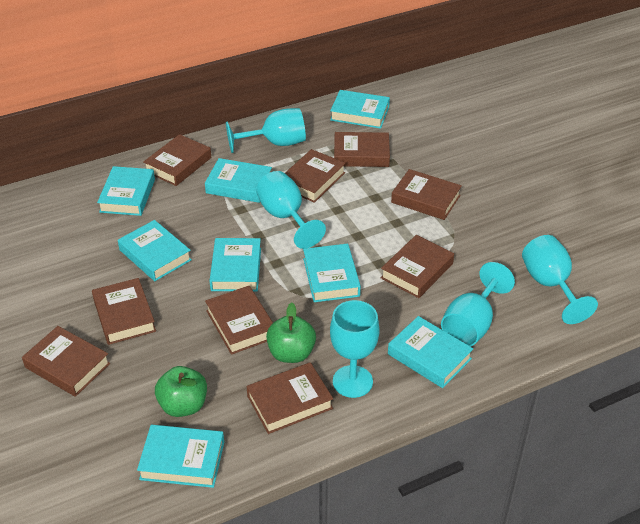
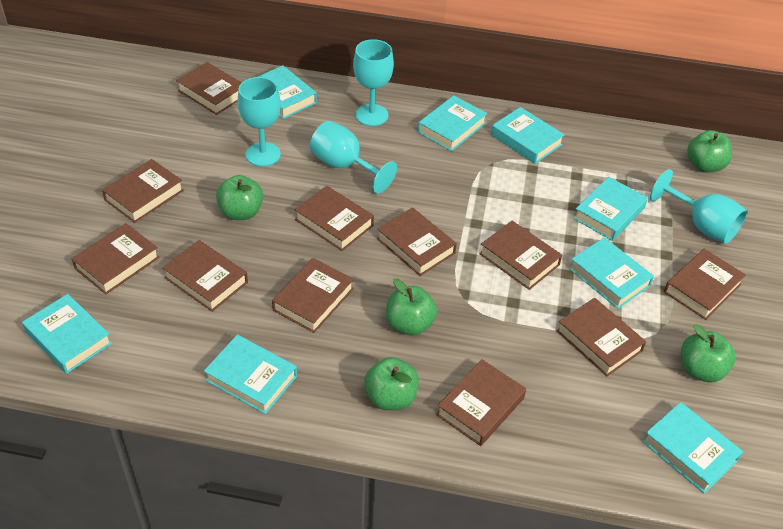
brown book: [22,326,110,397] [92,278,156,345] [143,134,211,186] [205,286,273,355] [247,362,333,434] [285,149,346,203] [334,132,390,167] [381,235,454,298] [391,169,462,220] = 9 -> [72,223,160,294] [102,159,184,223] [162,240,248,312] [176,62,242,115] [272,258,354,333] [295,186,374,251] [377,207,457,276] [436,359,526,446] [479,221,562,290] [556,298,646,376] [664,249,746,320] = 11
green apple: [155,366,207,417] [266,303,316,363] = 2 -> [216,175,263,220] [364,357,419,410] [386,278,437,336] [681,324,736,382] [687,130,732,172] = 5
turquoise goblet: [226,108,306,153] [256,171,326,249] [330,300,380,398] [441,262,515,346] [522,235,598,324] = 5 -> [238,77,281,167] [310,121,397,194] [353,39,394,126] [650,169,747,244] = 4

